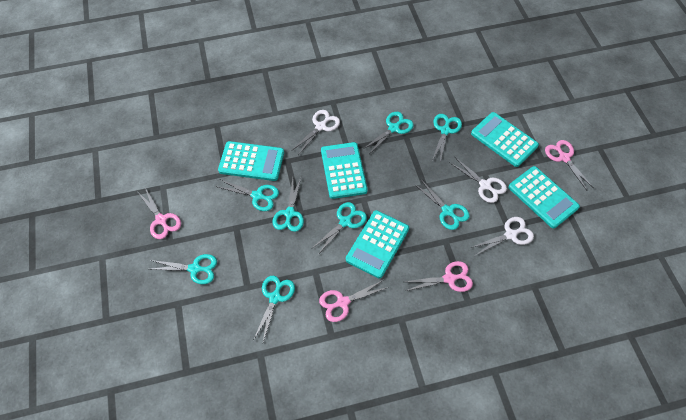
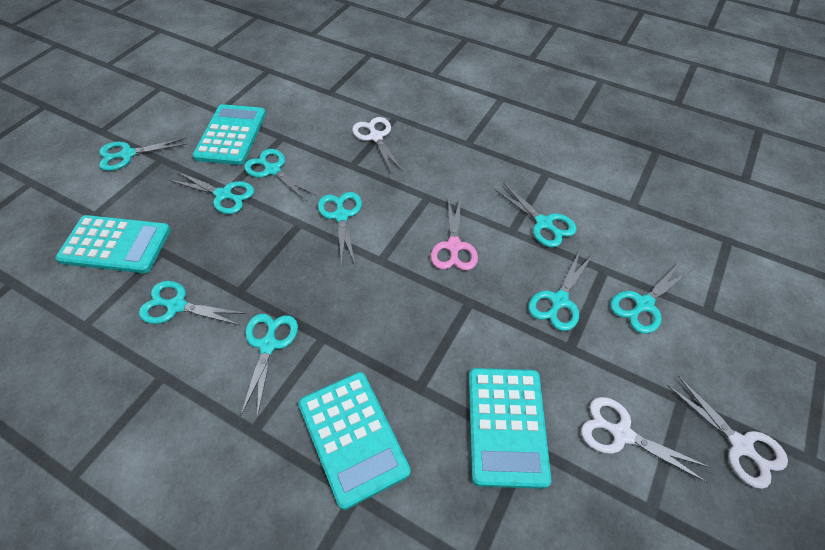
pink scissors: [138,188,181,239] [319,280,388,322] [405,261,473,292] [545,140,594,190] = 4 -> [431,196,478,270] = 1
turquoise calculator: [218,141,284,181] [321,142,368,199] [346,210,409,278] [471,112,539,167] [508,166,580,228] = 5 -> [55,215,171,273] [193,104,266,165] [298,372,411,510] [469,368,551,489] = 4
turquoise scissors: [150,254,217,284] [218,179,279,211] [254,276,295,342] [272,178,304,232] [311,202,367,253] [363,112,414,154] [414,180,470,230] [432,114,462,162] = 8 -> [99,138,187,171] [139,281,246,325] [170,172,254,214] [240,314,298,418] [244,149,317,201] [318,192,362,266] [495,183,577,247] [528,251,592,331] [610,263,691,334] = 9

